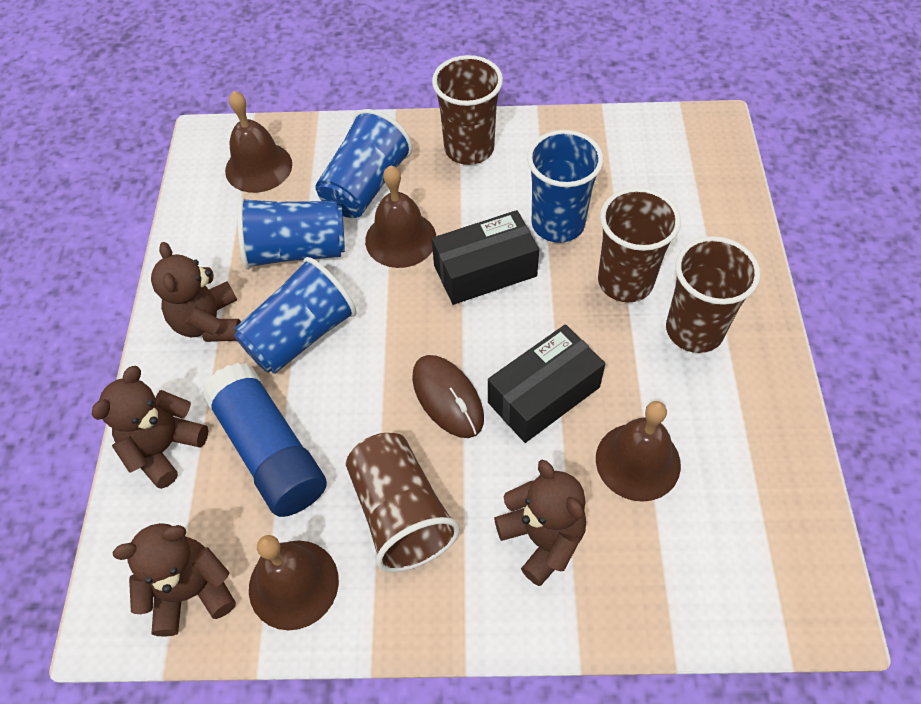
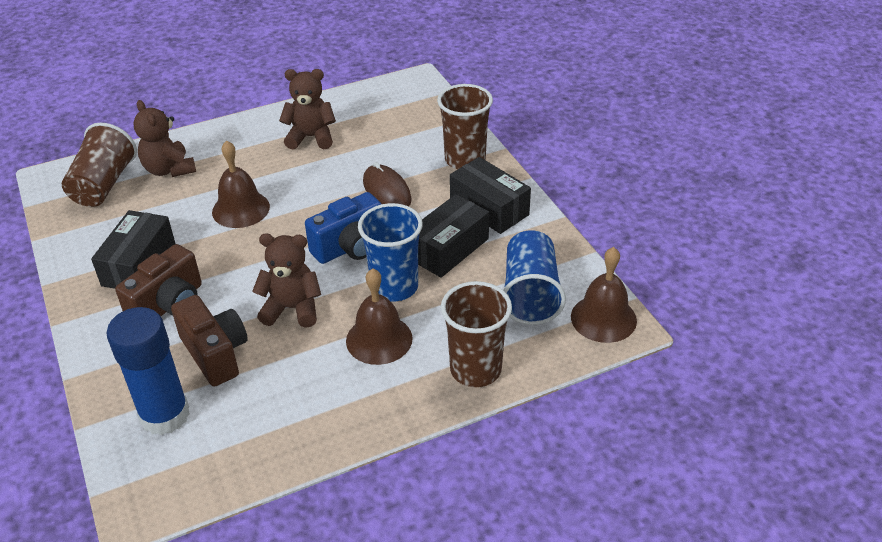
black box: [432,210,539,305] [488,324,605,443] = 2 -> [91,210,176,289] [418,194,489,278] [450,157,531,234] = 3
blue camera: none = 0 -> [305,192,381,264] = 1
blue cup: [234,257,357,374] [237,197,345,270] [316,109,413,218] [527,130,603,243] = 4 -> [358,203,423,301] [503,230,566,325] = 2
brown bell: [225,91,292,193] [249,535,339,630] [365,165,436,268] [596,401,681,502] = 4 -> [212,140,270,228] [346,268,413,365] [571,247,637,343] = 3
brown camera: none = 0 -> [115,244,202,316] [171,295,248,387] = 2
brown cup: [346,433,460,572] [432,55,503,165] [598,187,681,302] [666,236,760,353] = 4 -> [62,123,137,207] [437,84,493,169] [441,281,512,387] = 3
brown teddy bear: [92,366,208,489] [112,523,236,637] [151,242,241,342] [494,460,586,586] = 4 -> [133,100,196,177] [252,233,321,328] [279,69,336,150] = 3

